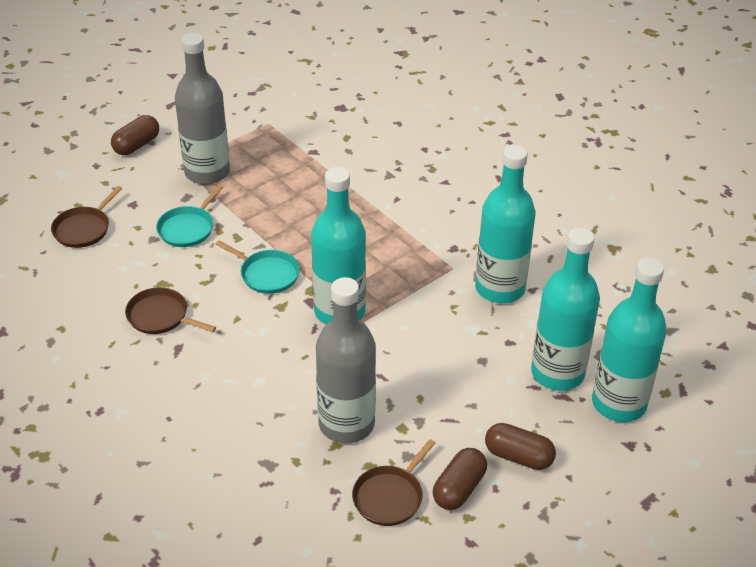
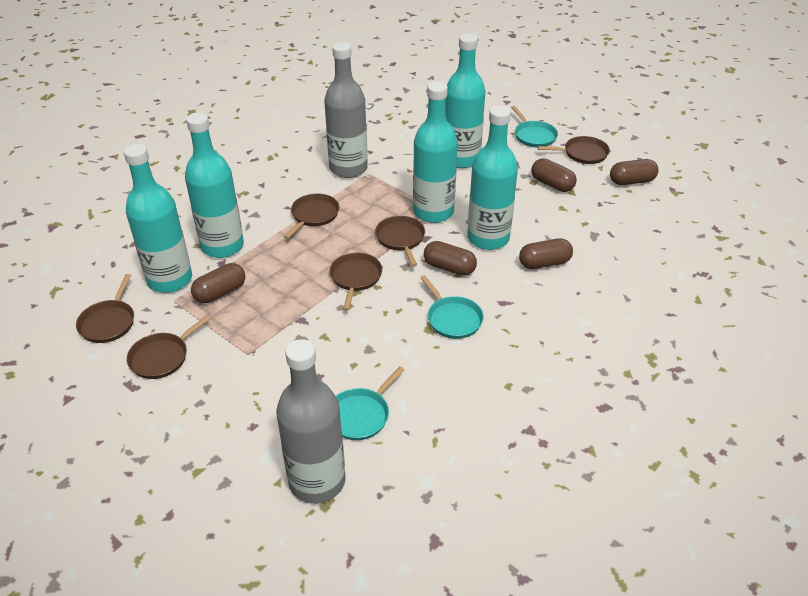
brown capsule: [111,115,159,155] [433,448,487,510] [485,423,556,470] = 3 -> [191,263,245,303] [424,241,477,276] [519,238,573,269] [531,158,577,192] [610,159,658,185] = 5
brown pan: [51,186,123,248] [125,287,216,334] [352,439,435,526] = 3 -> [76,274,134,343] [127,315,211,379] [284,194,339,239] [330,253,382,310] [375,216,425,267] [538,136,610,164] = 6
turquoise bottle: [311,167,366,324] [475,145,536,303] [531,227,600,391] [592,258,667,422] = 4 -> [124,144,192,293] [185,113,244,258] [413,81,458,223] [445,34,486,168] [467,105,518,250] = 5
turquoise pan: [156,185,223,247] [216,240,300,294] = 2 -> [336,367,404,440] [420,275,484,339] [511,106,558,147] = 3

